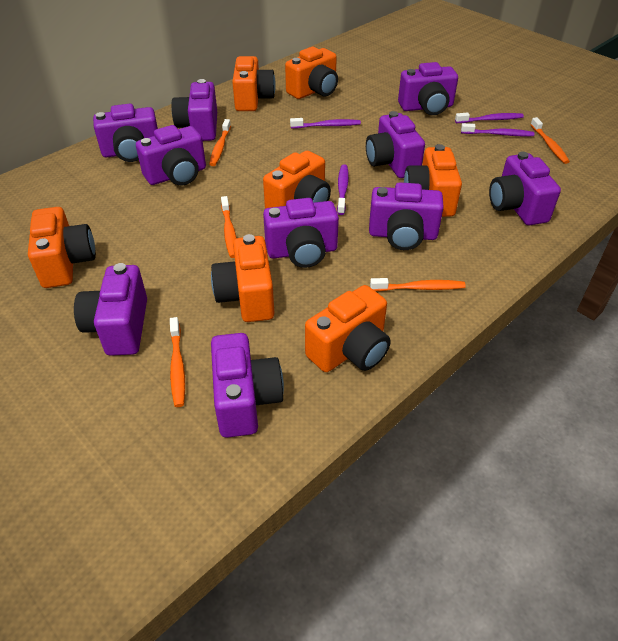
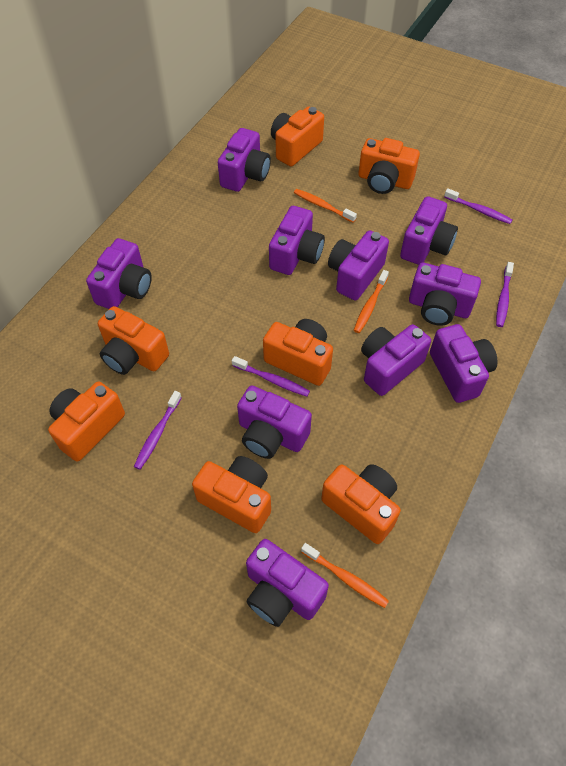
orange toothbrush: [170,317,185,407] [209,119,231,166] [221,196,237,258] [370,278,466,291] [530,117,570,164] = 5 -> [294,189,357,223] [301,543,389,608] [354,270,389,333] = 3

